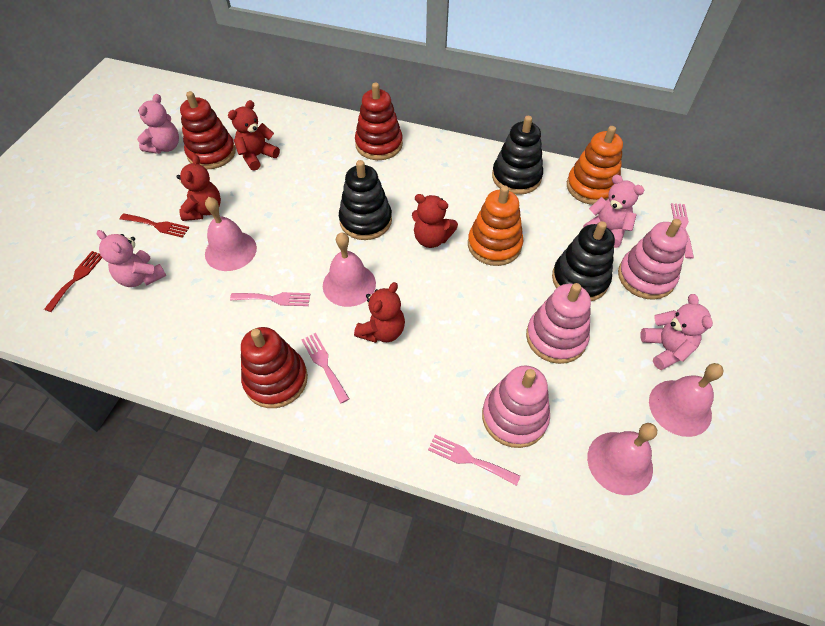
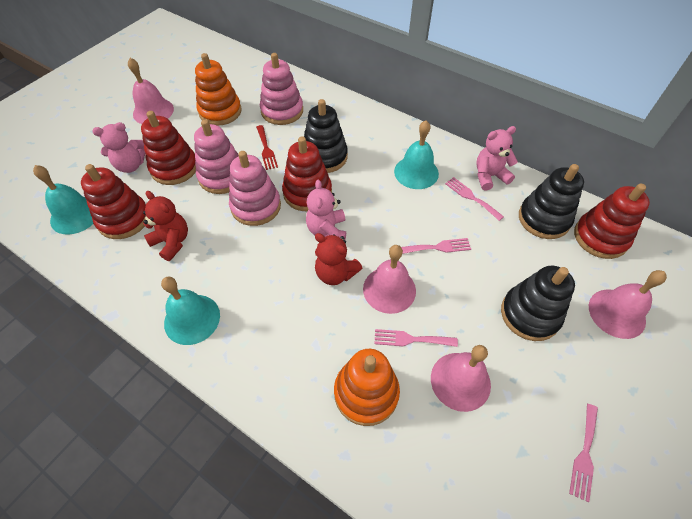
pink teddy bear: [97,230,166,287] [137,94,179,154] [583,175,645,248] [640,294,713,370] = 4 -> [93,122,145,173] [306,179,346,240] [476,126,518,190] = 3
red fork: [44,251,102,312] [120,213,189,238] = 2 -> [256,125,278,170] = 1
red stacking toy: [180,91,236,169] [241,327,308,408] [355,83,403,160] = 3 -> [81,164,146,239] [141,111,196,185] [282,136,332,211] [574,184,650,259] = 4
red teddy bear: [176,155,221,221] [228,100,280,171] [354,282,405,343] [412,194,458,248] = 4 -> [143,191,188,261] [315,233,362,285] = 2
turquoise bell: none = 0 -> [33,165,93,235] [161,276,220,345] [394,120,439,189] = 3

